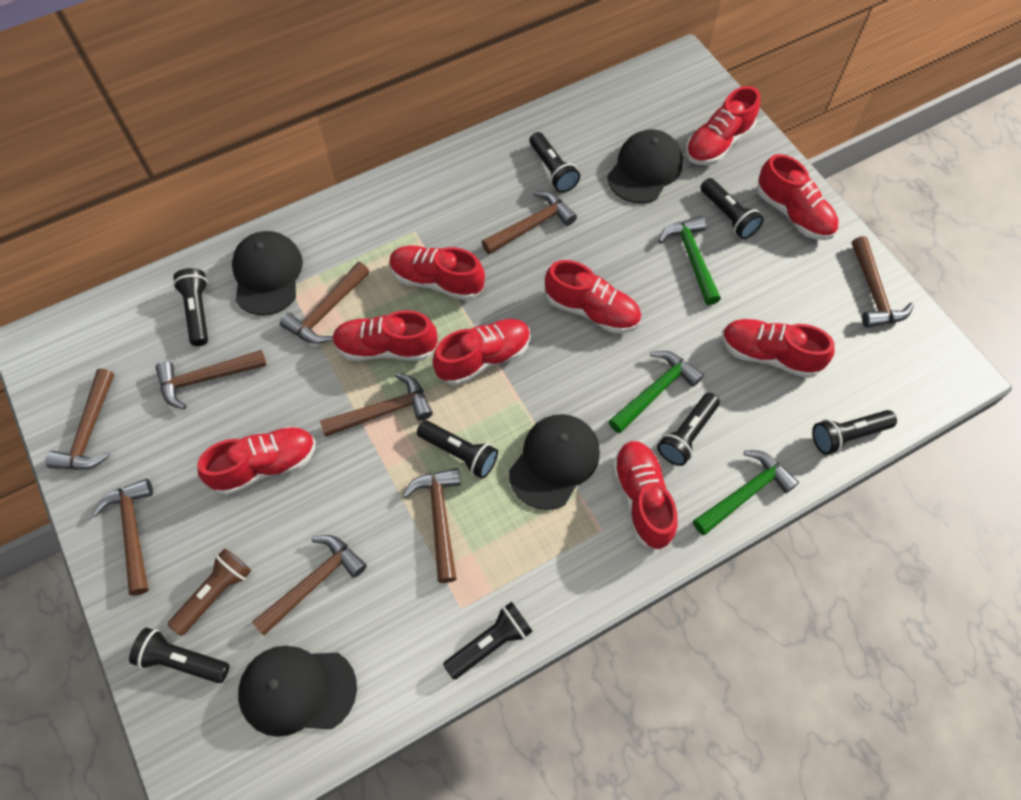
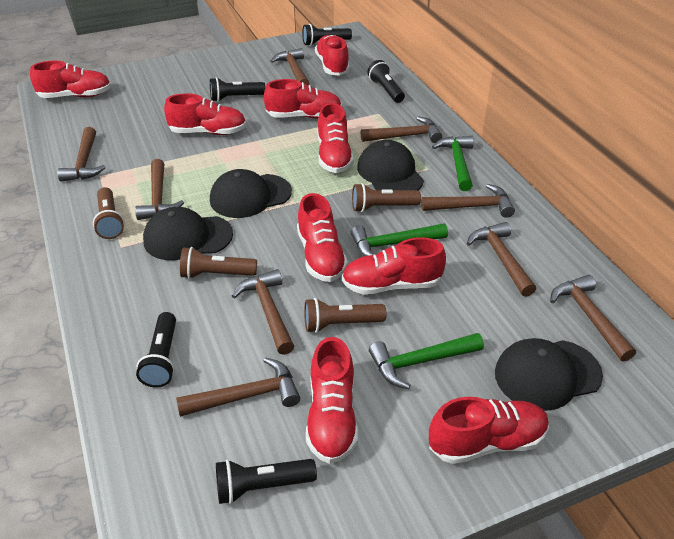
black flashlight: [129,628,229,683] [173,268,208,346] [417,420,498,479] [443,602,533,680] [529,132,580,193] [657,393,720,466] [700,178,764,239] [812,410,897,455] = 8 -> [136,312,176,388] [210,77,266,102] [216,459,317,504] [302,24,352,46] [367,60,405,103] = 5
brown flashlight: [168,548,251,636] = 1 -> [93,187,124,239] [180,247,257,279] [304,298,386,333] [352,183,421,212] = 4

